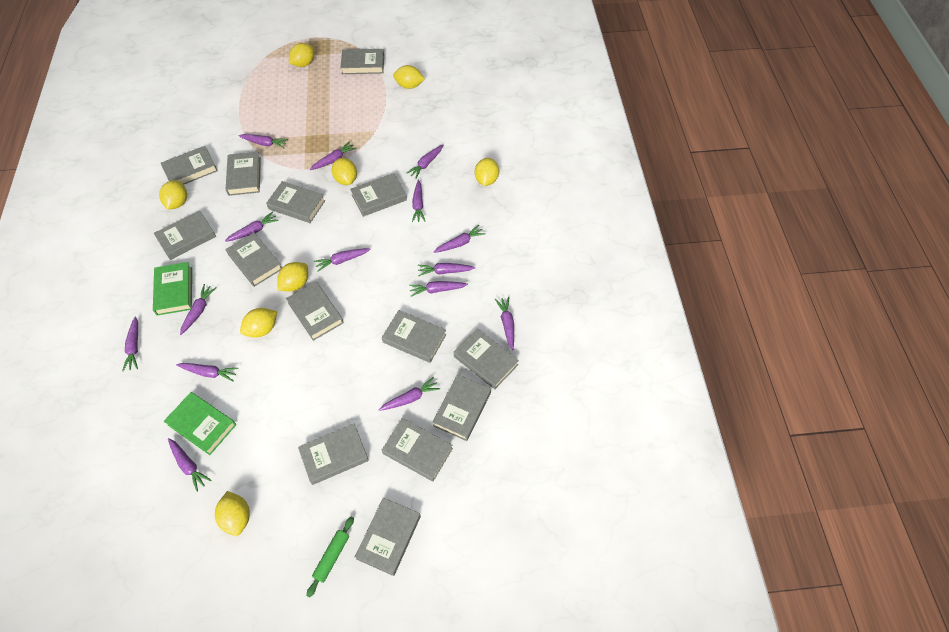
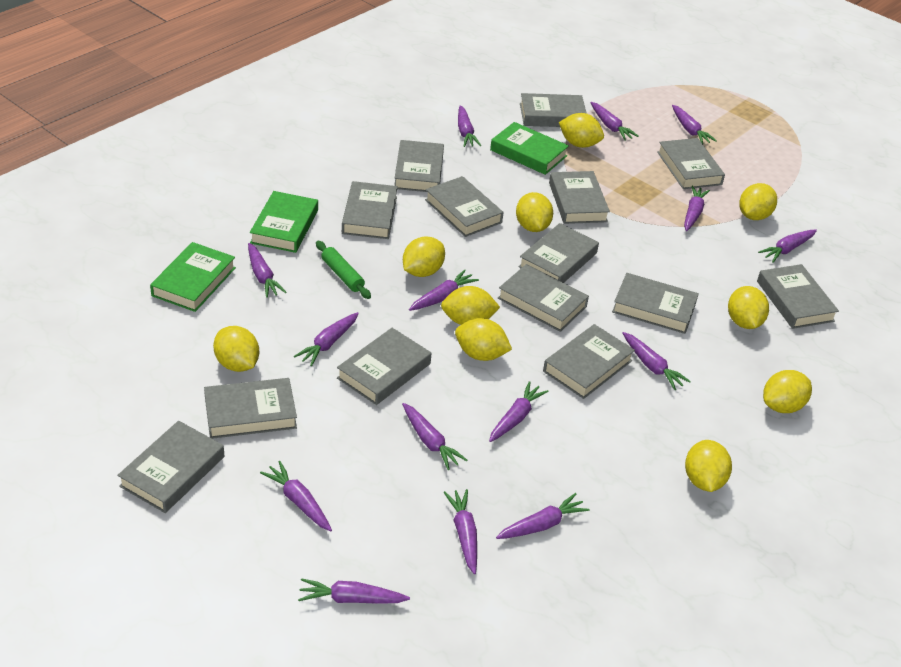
green book: [153,262,192,316] [164,392,236,455] = 2 -> [150,242,236,312] [250,191,318,253] [490,122,569,175] = 3
yellow lemon: [159,180,187,210] [215,491,250,536] [240,308,277,338] [277,262,308,292] [289,43,314,67] [332,158,357,185] [393,65,425,89] [475,158,499,186] = 8 -> [213,326,259,372] [403,237,445,277] [441,286,500,325] [455,318,512,361] [516,192,553,232] [559,113,604,148] [685,440,732,492] [728,286,769,329] [739,183,777,220] [763,370,812,413] = 10

